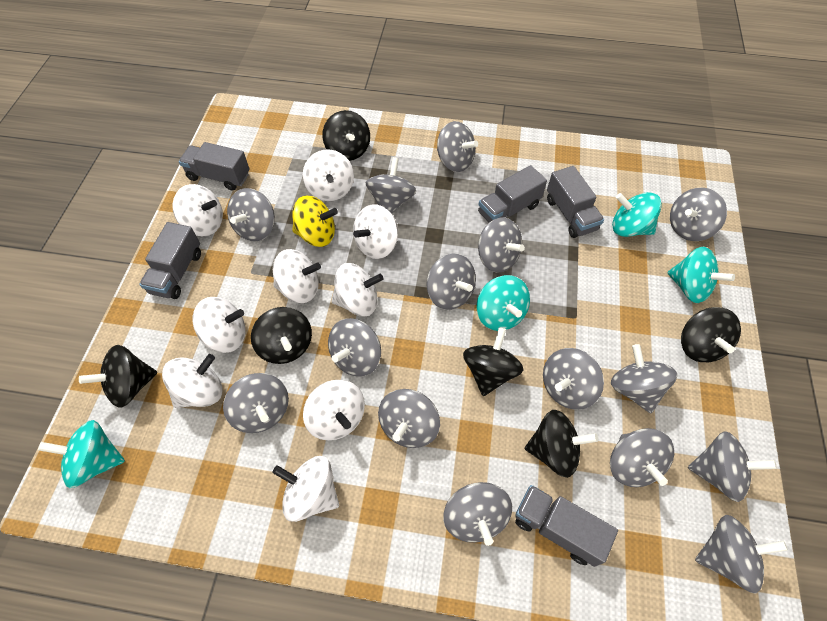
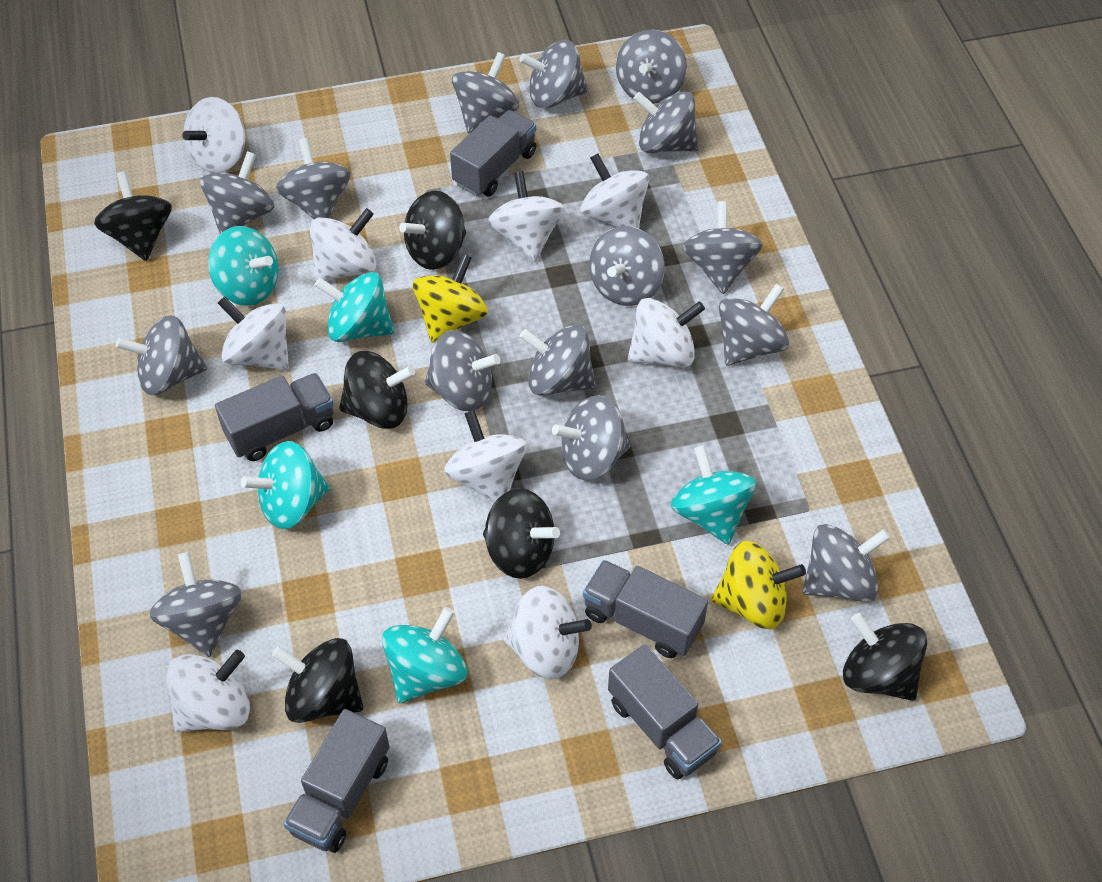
turquoise spinning top: [38,420,125,488] [476,275,530,331] [612,192,662,237] [667,247,735,303] = 4 -> [208,226,279,306] [241,441,330,529] [314,272,394,342] [382,607,467,703] [671,445,756,545] = 5
yellow spinning top: [292,195,338,247] = 1 -> [412,254,488,343] [711,541,806,629] = 2

